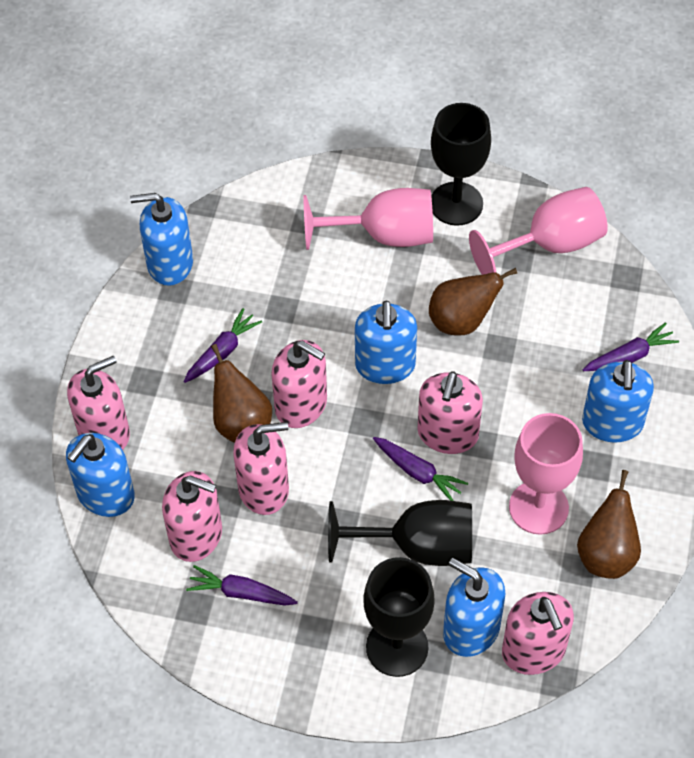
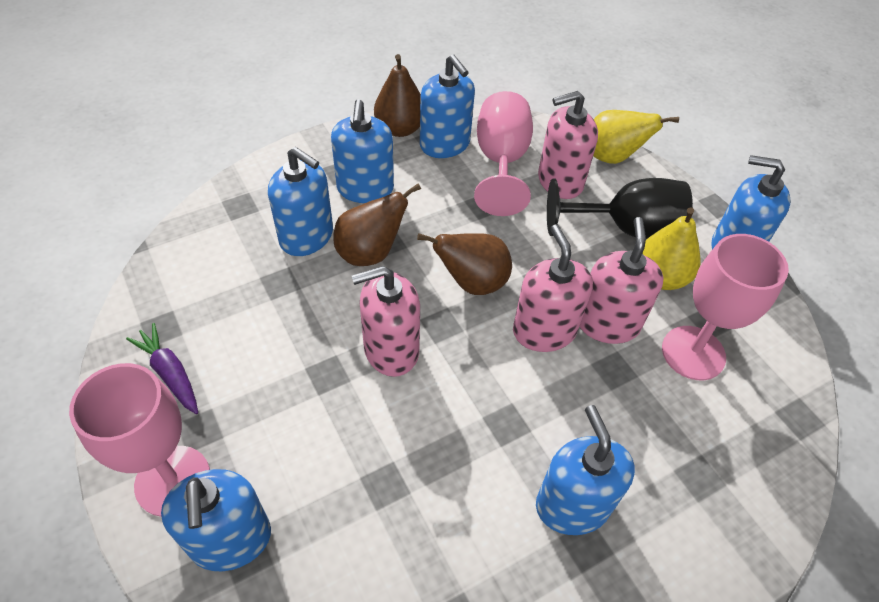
black goblet: [328,500,472,566] [363,557,435,677] [431,103,491,226] = 3 -> [547,178,693,239] = 1
blue soap dispenser: [66,433,135,517] [130,193,193,286] [355,300,417,384] [443,558,505,657] [582,360,654,442] = 5 -> [161,469,271,571] [268,147,333,256] [331,99,394,203] [420,54,475,158] [536,405,635,535] [711,155,790,249] = 6
pink soap dispenser: [67,356,130,450] [162,471,222,562] [233,422,289,515] [271,340,327,428] [418,371,483,454] [502,592,574,675] = 6 -> [352,266,420,377] [513,225,593,352] [538,91,598,199] [580,217,664,344] = 4
purple carrot: [183,308,262,383] [186,565,298,606] [373,437,468,501] [582,322,679,371] = 4 -> [126,323,198,414] = 1
yellow pear: none = 0 -> [593,110,679,164] [642,207,701,290] = 2

